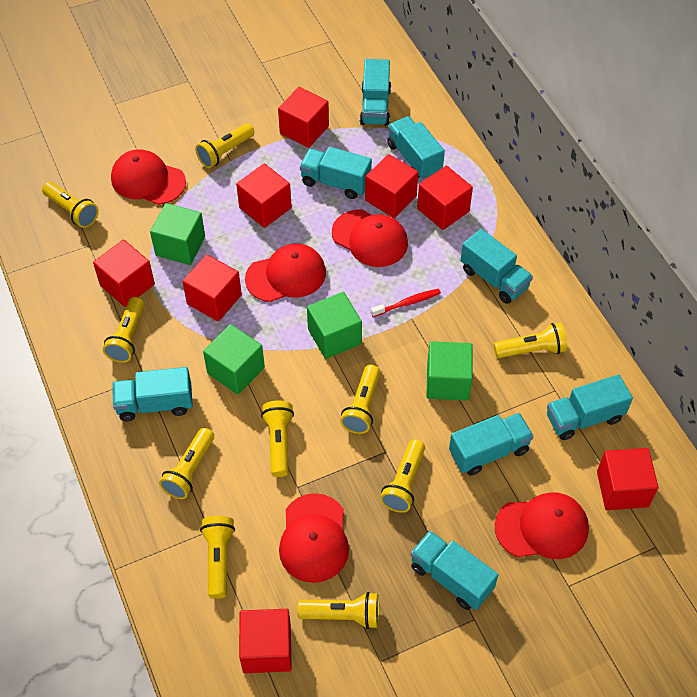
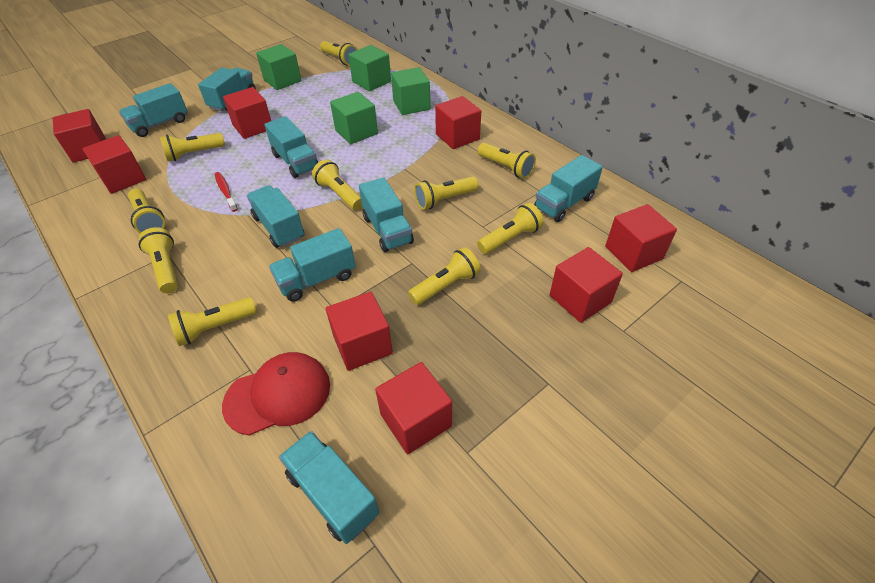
red cap: [111,149,186,205] [245,244,326,302] [279,493,349,583] [332,210,408,267] [495,492,589,559] = 5 -> [222,352,330,436] = 1

